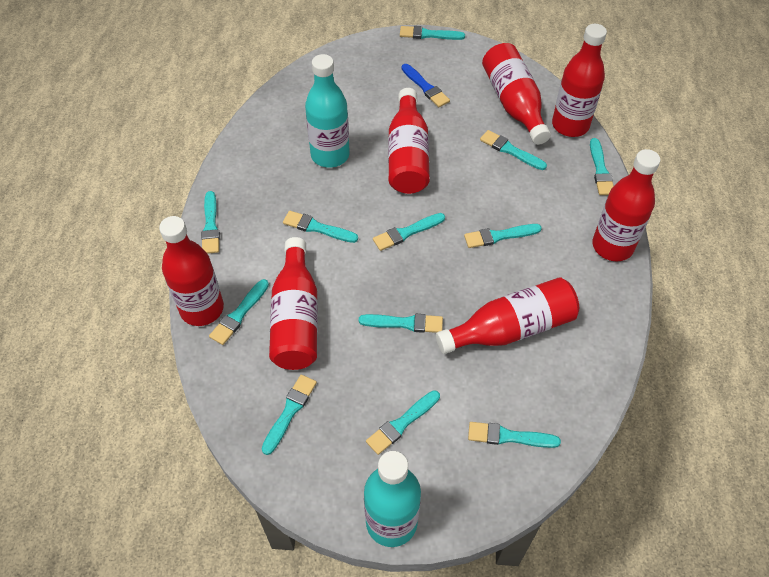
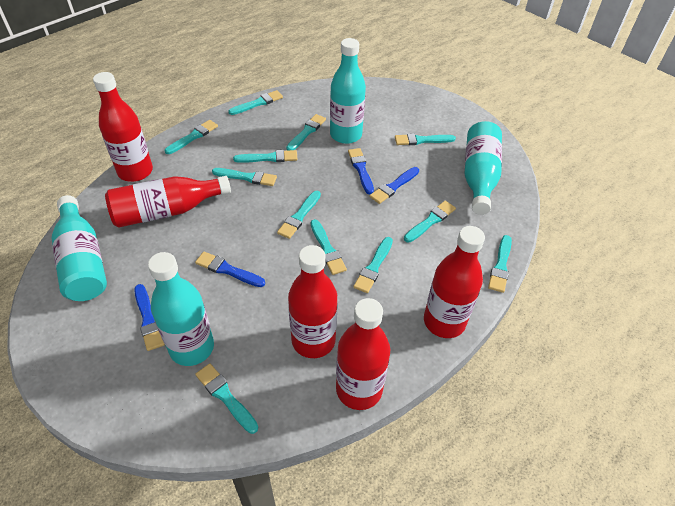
blue brush: [402,64,450,107] = 1 -> [134,284,165,351] [195,252,265,287] [348,148,374,195] [369,167,419,204] = 4
red bottle: [159,216,224,326] [269,237,318,370] [388,88,430,194] [436,277,579,354] [482,43,551,145] [552,24,607,137] [592,149,660,261] = 7 -> [93,72,153,182] [105,176,231,228] [288,245,337,358] [336,298,390,410] [424,226,485,338] = 5
turquoise bottle: [305,54,350,168] [364,451,421,547] = 2 -> [51,195,107,301] [148,252,214,366] [330,38,366,144] [465,121,502,215] = 4

